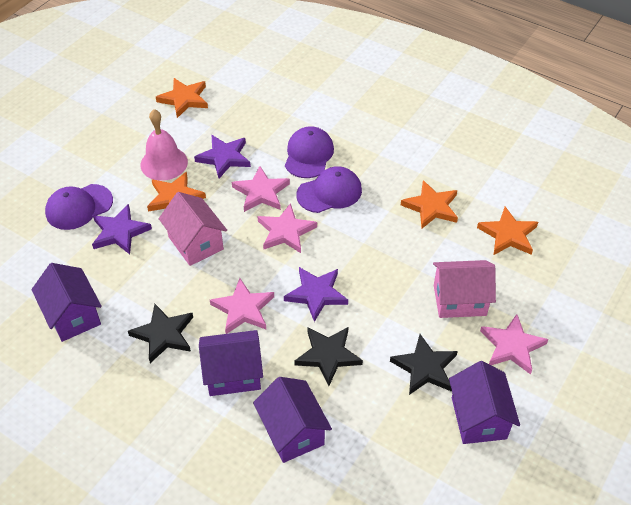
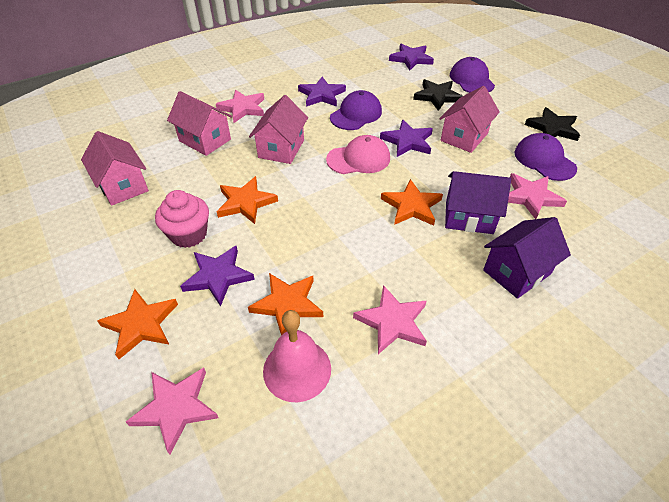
black star: [128,304,193,363] [294,327,363,386] [390,334,458,395] = 3 -> [413,79,463,111] [525,107,580,141] = 2
pink cap: none = 0 -> [326,135,390,174] = 1
pink cupcake: none = 0 -> [155,190,209,248] = 1
pink house: [159,192,227,266] [433,260,496,318] = 2 -> [81,131,149,206] [167,91,232,156] [249,95,308,164] [439,86,500,153] = 4
purple house: [31,263,102,342] [199,330,263,396] [253,377,332,463] [449,361,520,444] = 4 -> [445,171,511,234] [483,217,571,299] = 2
purple star: [92,204,152,254] [194,135,251,179] [284,267,348,322] = 3 -> [180,246,255,307] [298,77,346,107] [380,120,433,157] [389,44,434,70] = 4

